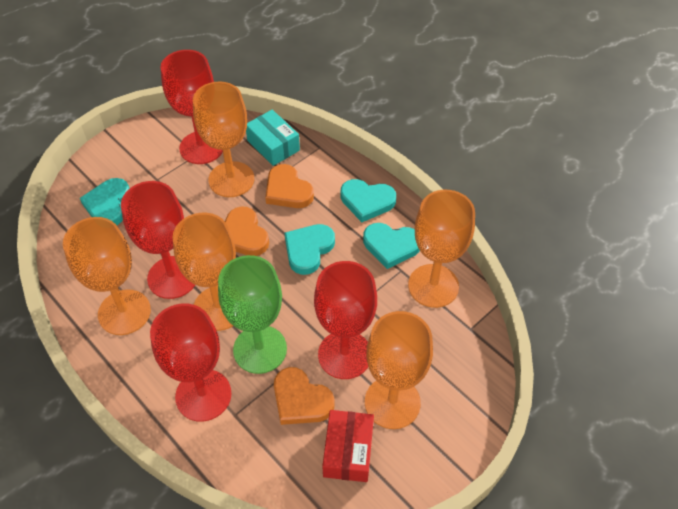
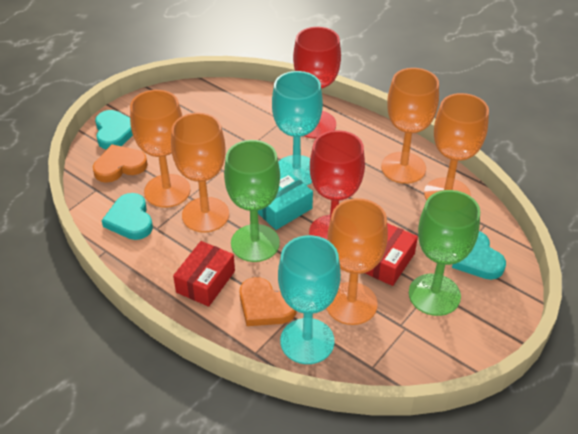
green goblet: [218,255,287,374] = 1 -> [224,140,280,262] [409,190,480,316] = 2
orange heart: [225,206,269,256] [265,164,314,208] [274,367,335,425] = 3 -> [93,144,148,183] [240,277,296,326] = 2
red box: [322,410,374,482] = 1 -> [173,241,235,307] [365,223,418,286] = 2
red goblet: [121,181,195,299] [150,303,232,422] [160,50,223,164] [314,261,377,379] = 4 -> [293,27,341,139] [309,130,365,240] = 2
turquoise goblet: none = 0 -> [272,71,323,186] [278,235,341,364] = 2
turquoise heart: [80,178,130,225] [284,224,335,275] [341,179,396,222] [363,223,420,269] = 4 -> [95,110,133,150] [102,193,153,240] [452,231,506,280] = 3

